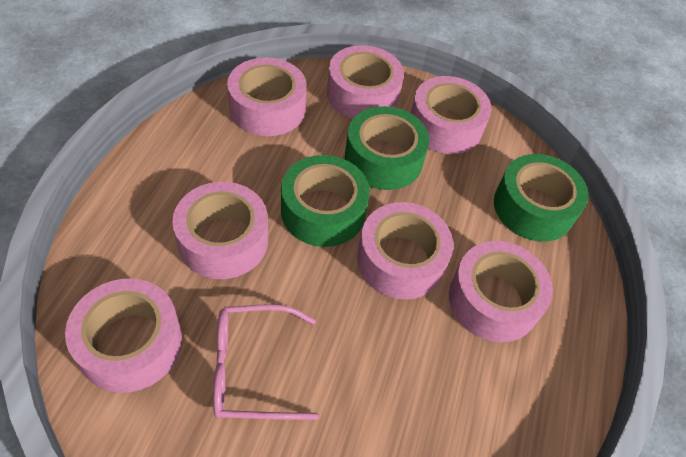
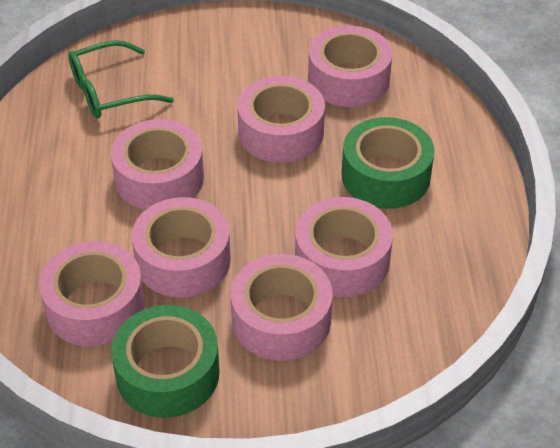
green glasses: none = 0 -> [68,40,174,118] = 1
green tape: [281,155,370,247] [345,106,429,190] [494,154,589,242] = 3 -> [111,305,220,418] [342,117,434,209] = 2
pink glasses: [213,304,319,420] = 1 -> none = 0

